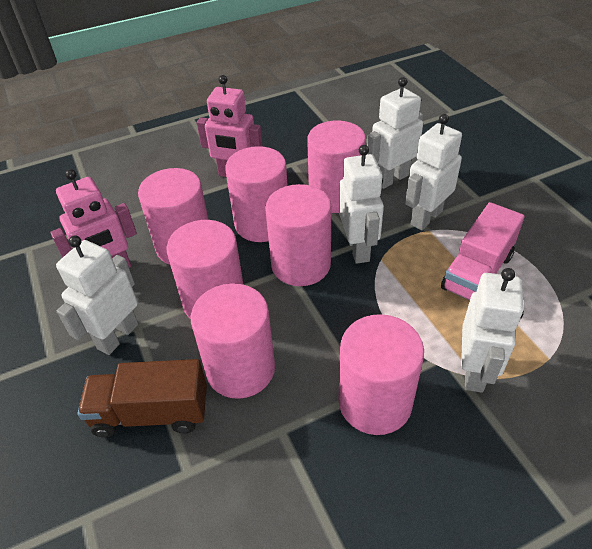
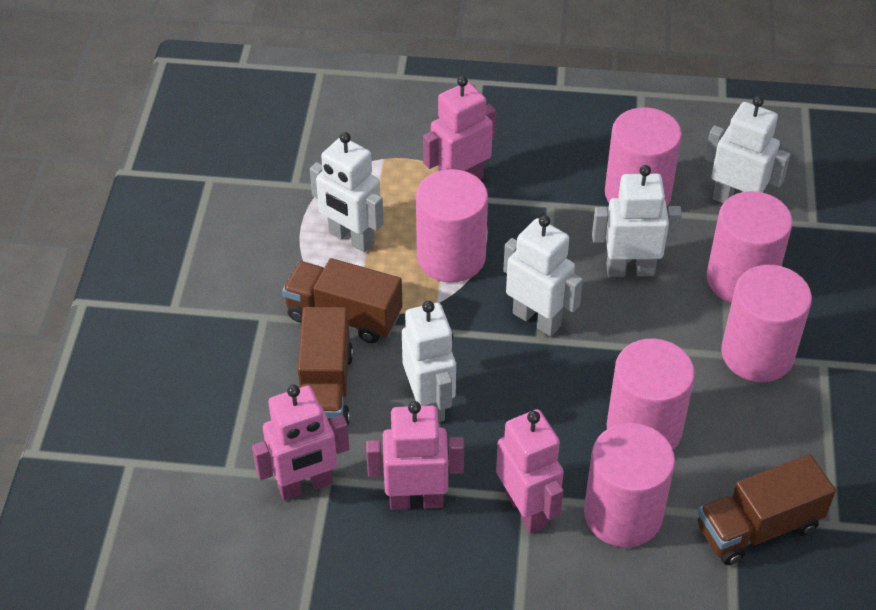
brown truck: [77,359,207,437] = 1 -> [282,258,402,343] [298,307,353,425] [698,454,836,565] = 3
pink cylinder: [138,168,209,265] [166,220,244,319] [191,283,275,399] [225,146,288,242] [265,184,331,286] [307,121,366,213] [338,314,424,435] = 7 -> [416,169,488,283] [584,423,675,547] [605,107,682,207] [606,339,695,450] [707,191,793,303] [721,265,812,382] = 6
pink robot: [50,169,137,268] [197,75,263,177] = 2 -> [252,385,349,500] [366,401,464,510] [423,76,496,179] [496,409,564,534] = 4
pink truck: [441,202,525,300] = 1 -> none = 0

